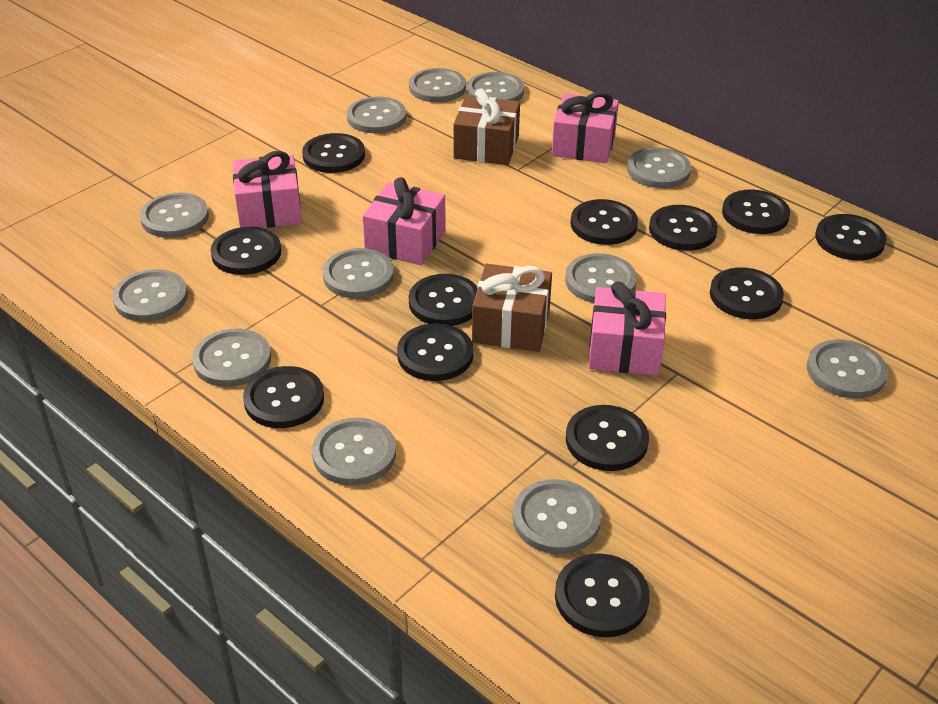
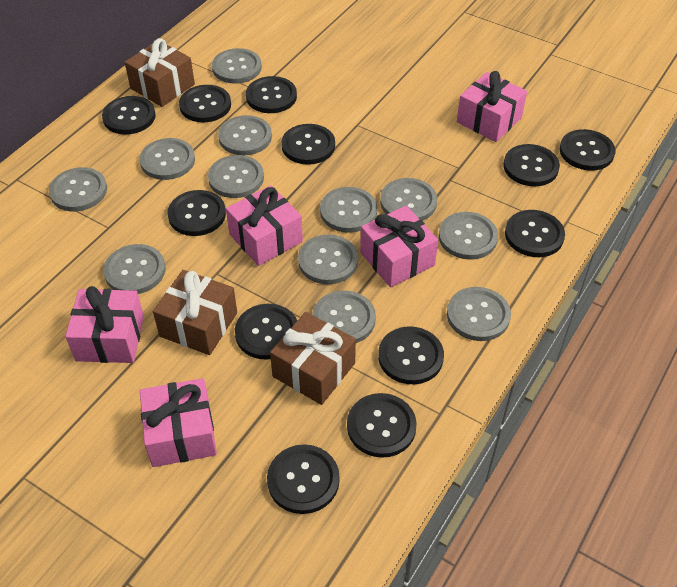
brown gift: [453,88,520,165] [472,264,552,352] = 2 -> [125,38,195,107] [153,270,237,355] [270,312,356,405] = 3
pink gift: [233,151,302,228] [362,177,446,265] [552,92,619,163] [589,282,666,376] = 4 -> [65,286,144,363] [140,378,217,467] [226,185,303,266] [360,206,438,287] [457,71,527,142] = 5

